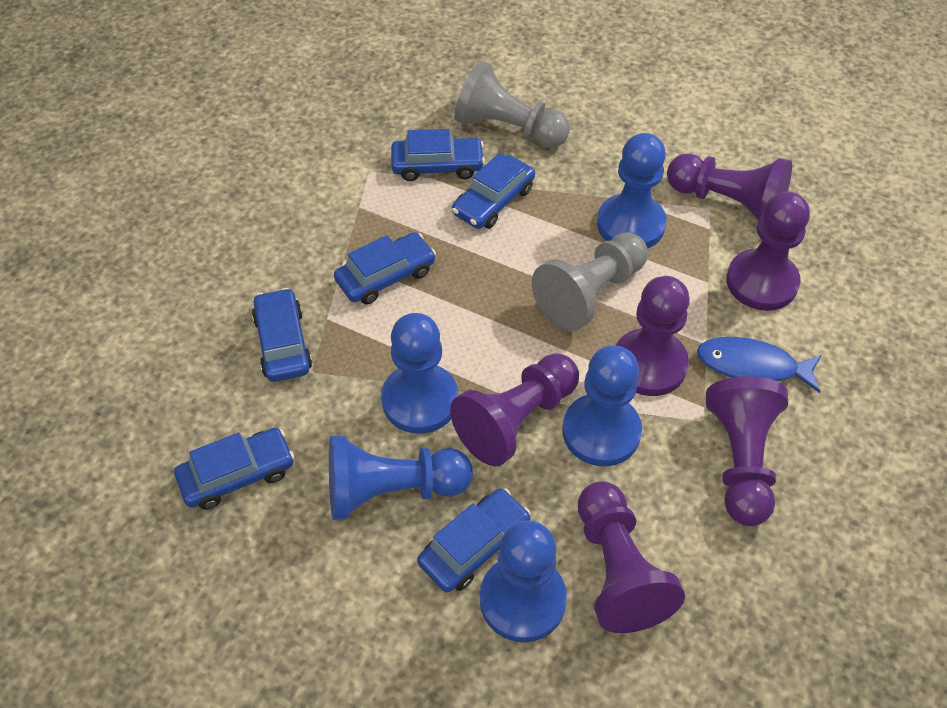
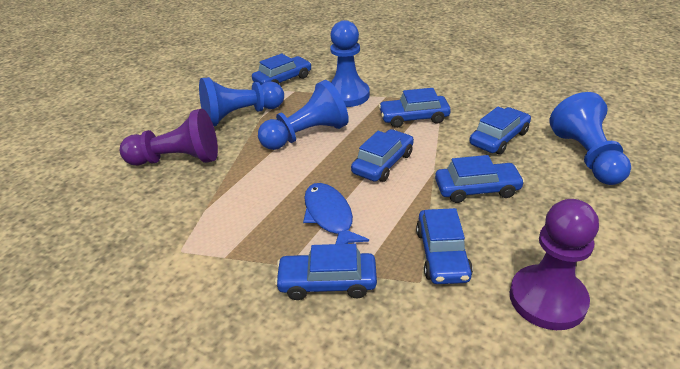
blue car: [174,428,294,510] [252,288,312,382] [334,232,436,304] [391,129,485,181] [417,488,531,593] [452,153,535,229] = 6 -> [252,53,312,85] [275,244,377,300] [351,129,414,182] [379,88,451,128] [416,208,473,284] [435,155,525,203] [469,107,531,155] = 7
blue pawn: [329,435,473,520] [381,313,458,433] [480,520,567,642] [563,345,642,466] [597,133,667,249] = 5 -> [199,77,284,126] [258,80,349,150] [330,20,370,107] [549,92,631,185] = 4
grey pawn: [454,61,570,148] [532,232,648,331] = 2 -> none = 0
purple pawn: [450,353,579,467] [578,481,685,633] [616,276,690,396] [667,154,792,221] [706,376,788,526] [726,191,810,311] = 6 -> [120,109,218,165] [510,199,599,330] = 2

